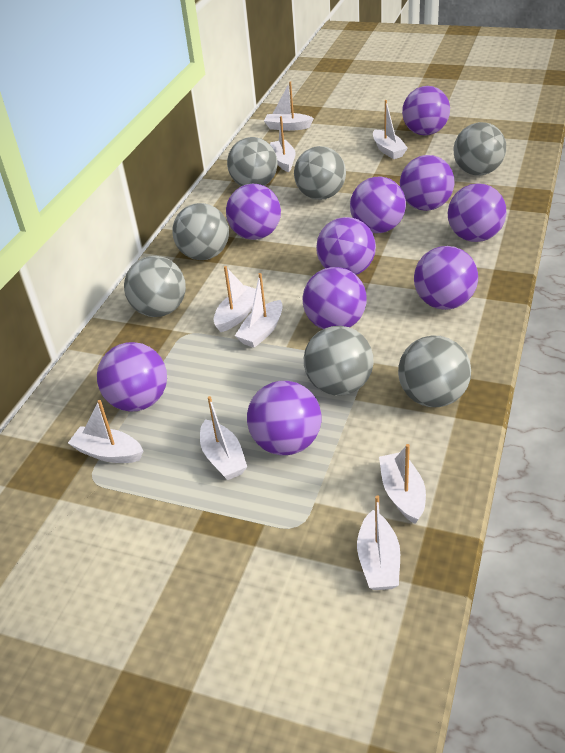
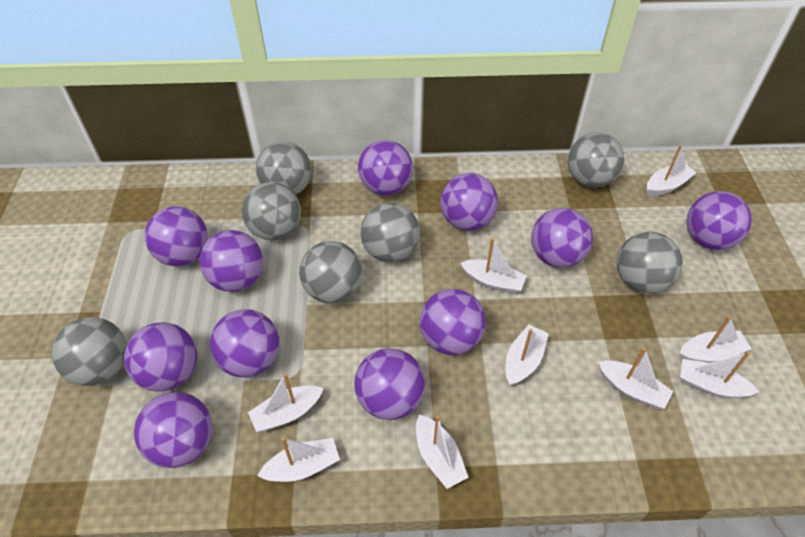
purple ball: [97,342,167,412] [226,184,281,240] [247,381,321,455] [303,267,367,329] [316,217,376,275] [350,177,406,233] [400,155,454,211] [402,86,450,135] [414,246,478,310] [448,183,506,242] = 10 -> [124,322,197,392] [134,392,212,468] [145,206,208,267] [199,230,263,292] [210,309,279,377] [354,348,425,420] [358,140,413,195] [420,289,486,355] [440,173,498,231] [531,208,593,268] [687,191,752,250] = 11

